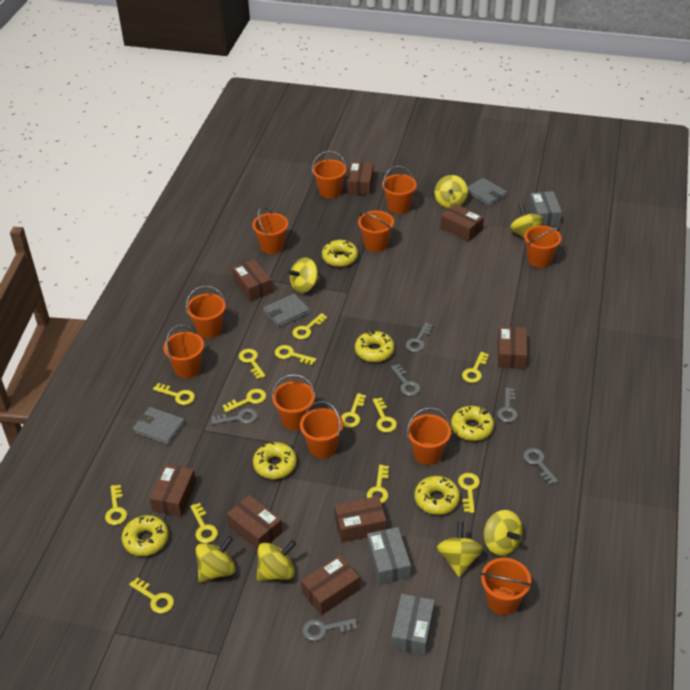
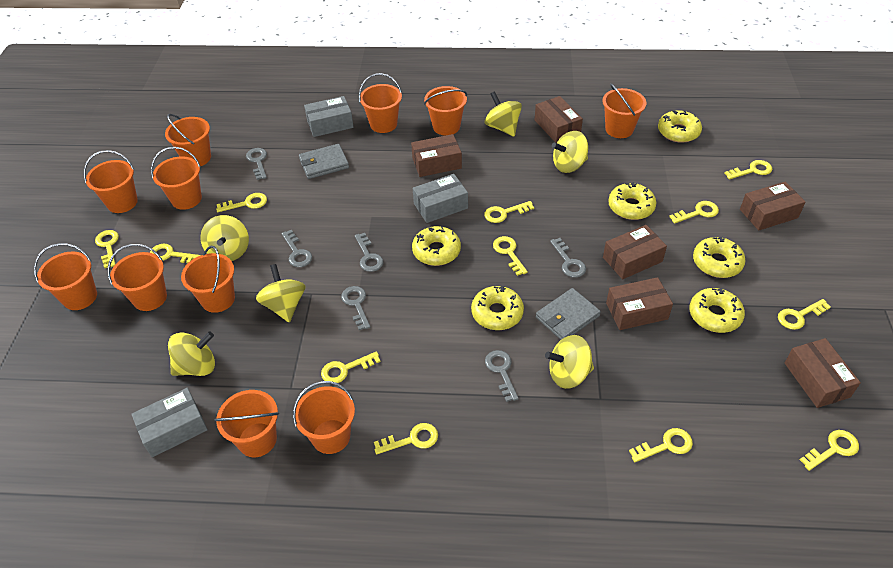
brown box: [150,464,196,517] [227,495,283,550] [232,259,273,301] [301,555,360,615] [334,496,387,542] [347,162,374,195] [440,204,484,242] [498,326,527,369] = 8 -> [411,134,462,177] [535,96,583,143] [603,225,667,279] [606,277,673,330] [740,182,805,231] [785,338,861,408] = 6
grey wallet: [132,407,185,445] [263,294,310,327] [467,178,507,206] = 3 -> [299,144,349,179] [536,288,601,340] = 2
yellow key: [105,485,127,525] [129,577,174,614] [153,383,195,405] [190,503,218,543] [222,389,266,413] [239,349,266,379] [275,345,317,365] [292,313,328,339] [341,393,366,428] [367,465,389,504] [373,398,397,433] [458,473,480,513] [462,352,489,383] = 13 -> [95,230,119,268] [150,244,201,263] [216,193,267,212] [321,351,380,383] [374,423,438,454] [484,201,534,223] [493,236,528,276] [629,428,693,462] [669,201,719,224] [725,160,772,180] [778,299,831,330] [800,430,859,471] = 12
yellow spinning top: [196,536,235,582] [257,540,296,581] [287,257,319,293] [435,175,468,208] [437,521,483,578] [483,510,523,556] [510,204,543,238] = 7 -> [168,331,215,376] [200,215,249,261] [256,264,306,322] [485,91,522,137] [545,335,594,389] [552,131,588,173] = 6

